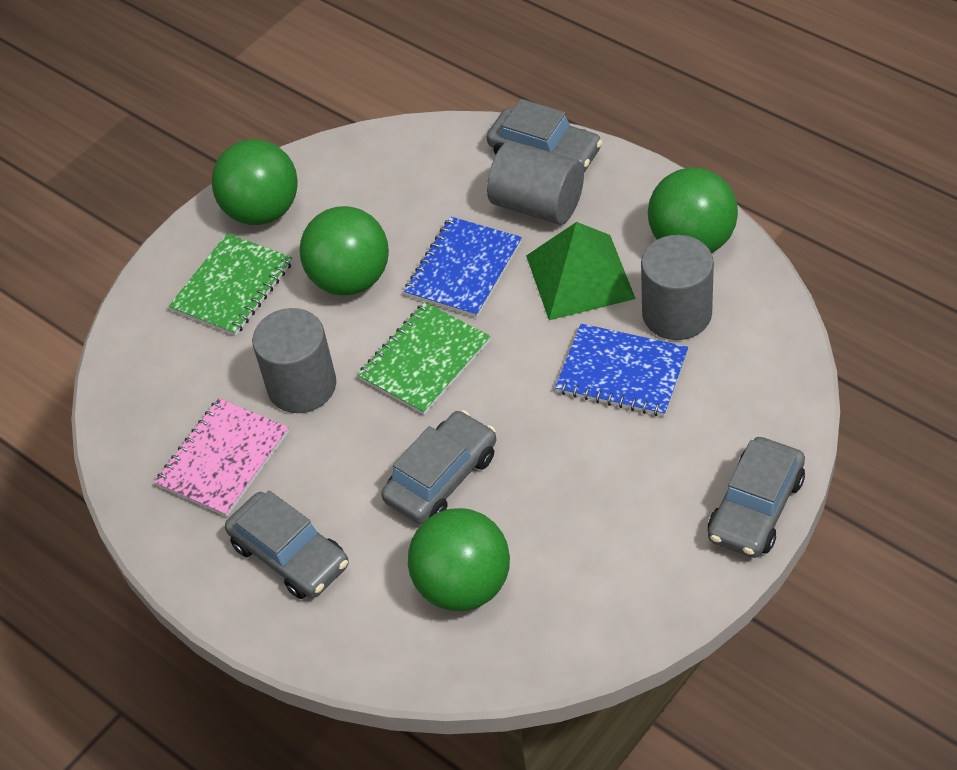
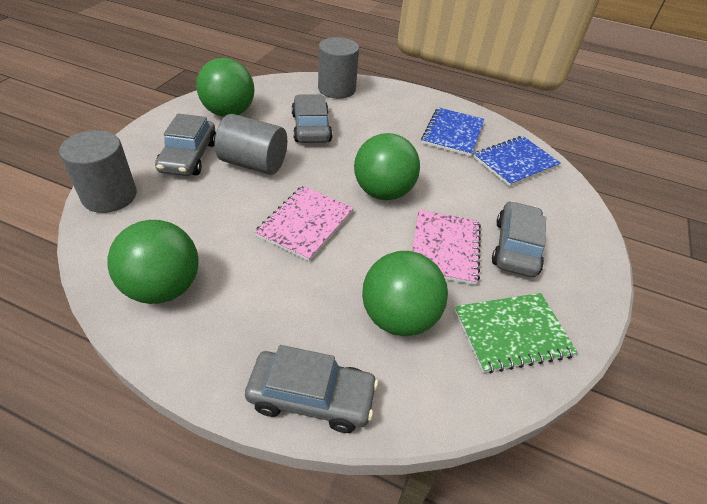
green notebook: [169,233,292,336] [357,302,491,415] = 2 -> [454,293,578,374] = 1
green pyramid: [526,222,636,320] = 1 -> none = 0
pink notebook: [155,398,289,517] = 1 -> [254,186,354,261] [412,210,481,285] = 2

